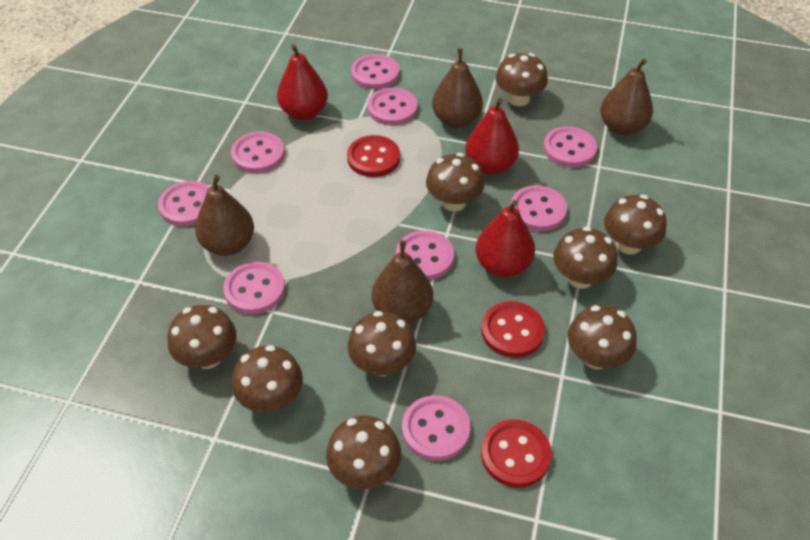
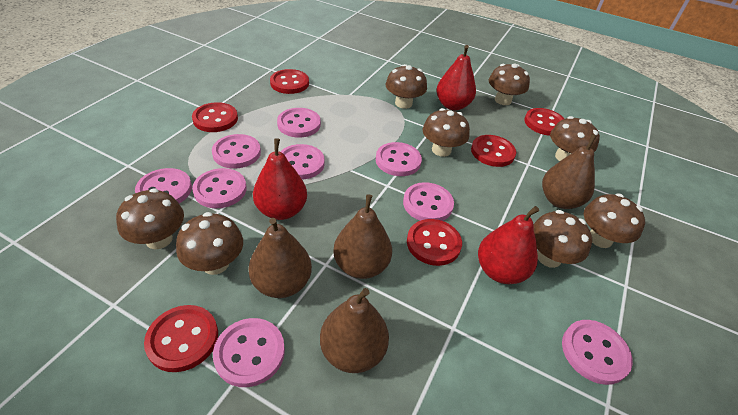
brown mushroom: [168,305,237,369] [232,345,303,412] [326,416,401,489] [348,311,416,376] [426,153,485,212] [495,53,548,106] [553,226,617,289] [567,305,637,369] [604,195,666,255] = 9 -> [116,188,184,249] [176,212,243,275] [386,64,427,109] [423,108,470,157] [489,64,530,105] [534,210,592,268] [550,116,600,161] [584,194,645,248] = 8
red button: [347,135,400,177] [481,301,545,358] [481,419,552,488] = 3 -> [144,305,218,372] [192,102,238,132] [270,69,309,94] [407,219,462,266] [471,135,516,167] [524,108,564,136] = 6

